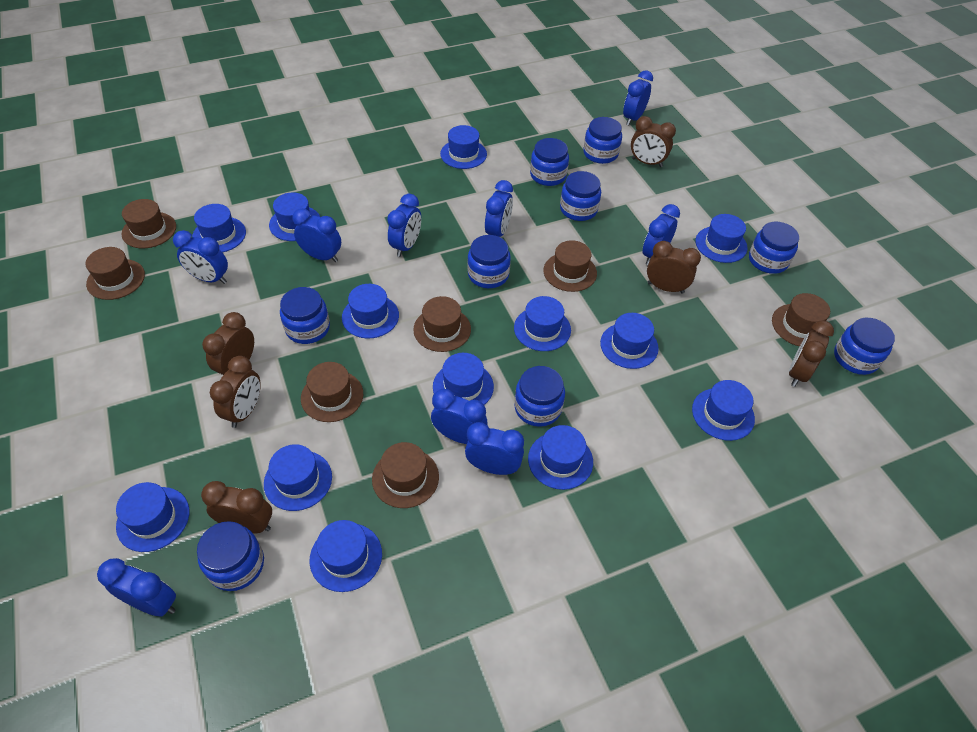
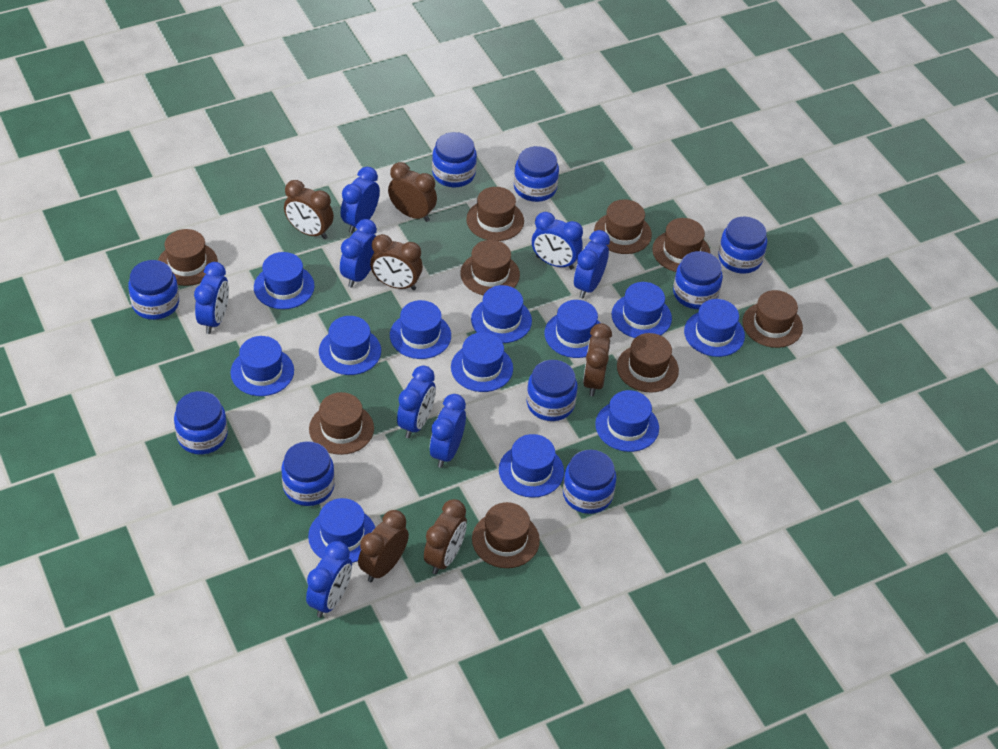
blue clock: [97,558,176,617] [173,230,228,284] [292,208,341,262] [387,194,421,257] [431,389,487,444] [465,422,524,475] [485,180,513,237] [623,70,653,125] [642,204,680,265] = 9 -> [194,262,229,334] [306,541,352,618] [340,219,377,288] [341,167,380,233] [397,365,436,438] [430,394,466,468] [532,212,583,270] [574,230,610,298] = 8
blue hat: [116,482,189,552] [192,204,246,253] [264,444,332,511] [269,192,320,241] [310,520,382,592] [342,284,399,338] [433,353,494,405] [440,125,487,169] [514,296,571,351] [528,425,593,490] [600,313,659,369] [692,380,755,441] [695,214,748,263] = 13 -> [230,336,294,396] [254,252,315,309] [308,498,376,563] [319,316,381,375] [390,300,451,359] [451,332,513,392] [471,285,532,343] [499,434,564,498] [544,300,600,358] [595,390,659,452] [612,282,672,338] [684,299,745,357] = 12
brown hat: [85,247,145,300] [122,199,176,248] [301,362,363,422] [372,442,439,508] [413,296,471,352] [543,240,597,292] [772,293,830,346] = 7 -> [158,229,218,286] [309,392,374,455] [460,240,520,295] [466,187,524,241] [472,502,540,568] [594,199,652,254] [617,333,679,392] [652,218,711,272] [742,290,803,348] = 9

